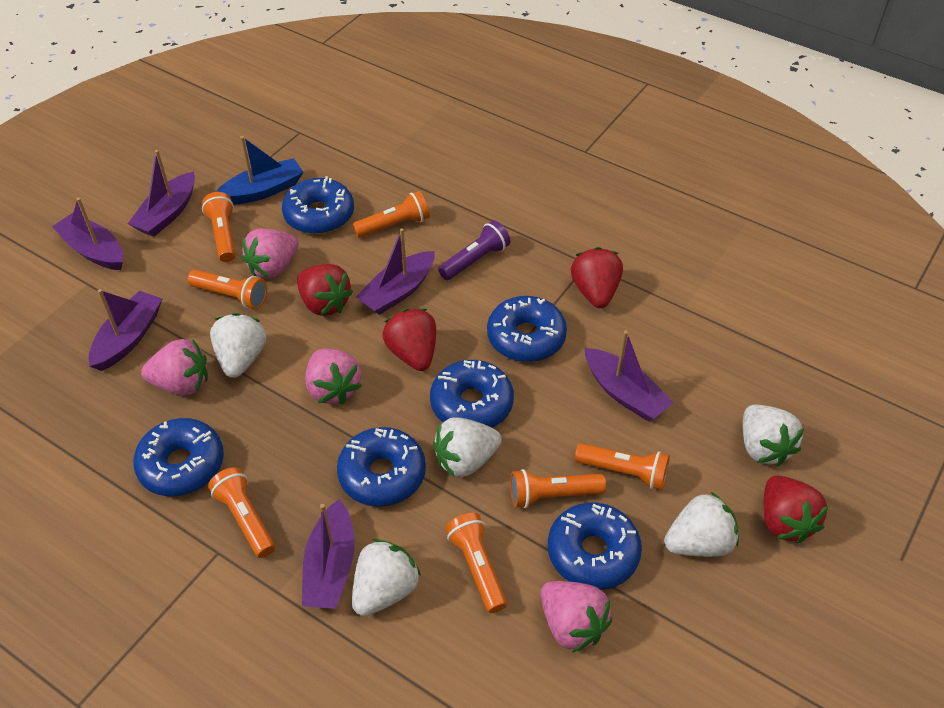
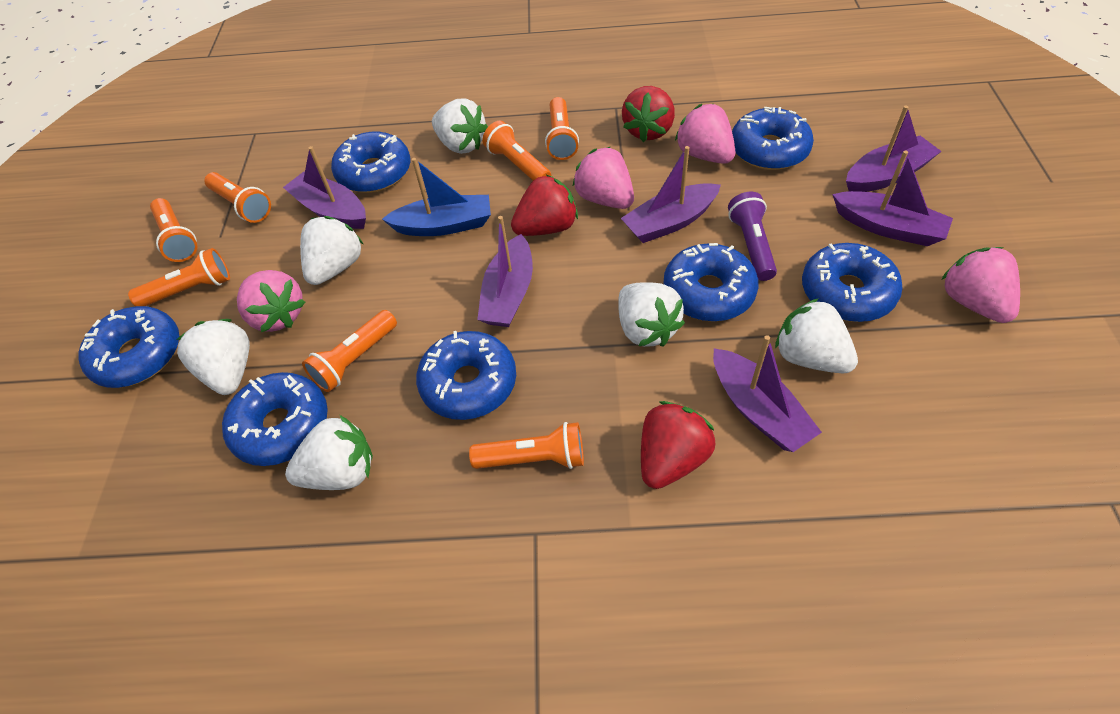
blue donut: [133,418,224,496] [282,176,354,234] [337,427,426,507] [430,360,514,428] [487,296,567,362] [548,502,642,590] = 6 -> [78,306,179,388] [222,372,328,466] [331,132,410,193] [416,331,516,420] [663,243,759,322] [732,107,814,170] [802,243,903,322] = 7
red strawberry: [297,264,353,316] [383,308,436,371] [571,247,623,308] [764,476,828,543] = 4 -> [511,175,578,236] [622,86,675,142] [641,401,715,489] = 3
white strawberry: [210,313,266,378] [352,539,421,616] [433,417,502,478] [664,492,739,557] [743,405,804,466] = 5 -> [176,319,250,395] [285,415,373,490] [300,216,363,285] [432,98,488,154] [618,282,685,347] [775,298,858,373] = 6

